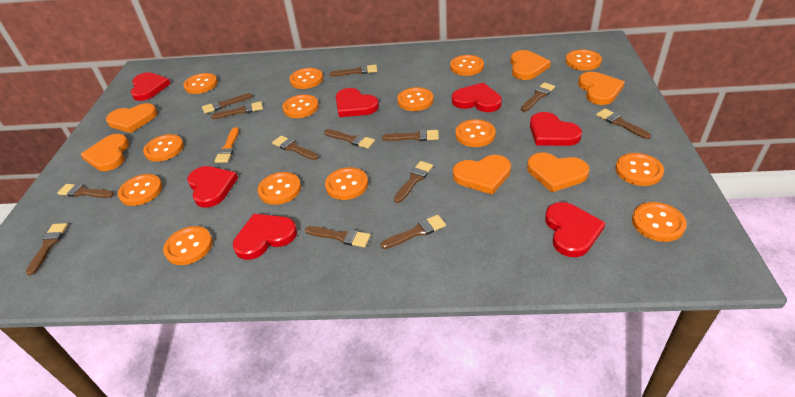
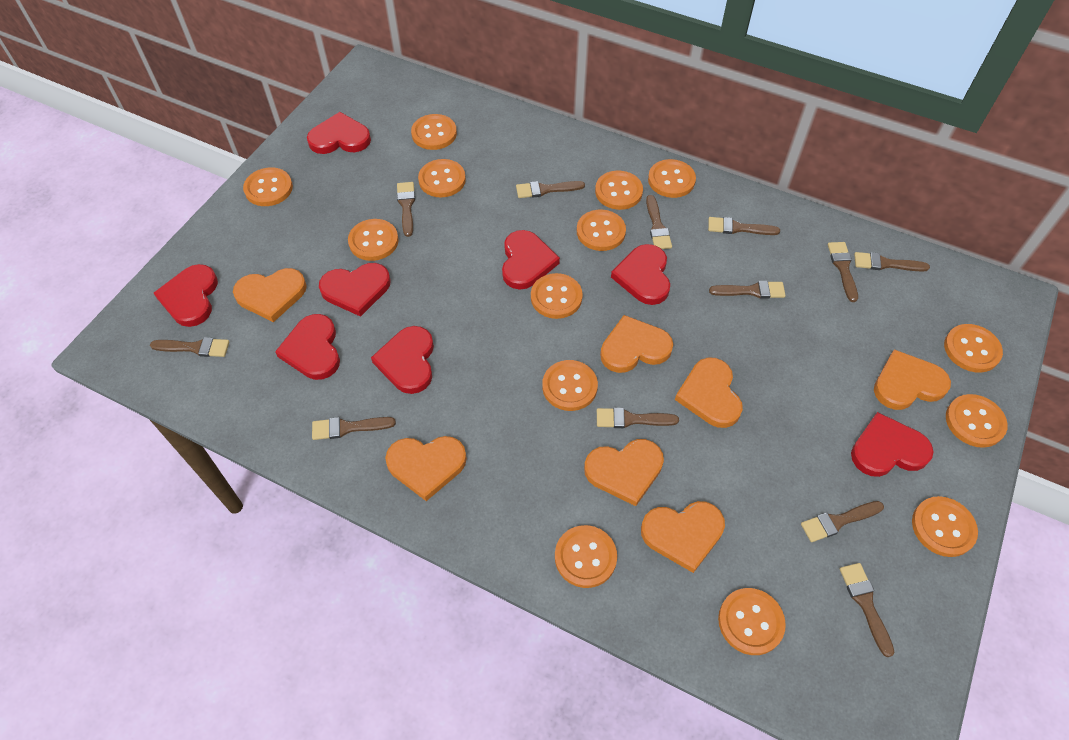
brown brush: [26,223,68,276] [57,184,114,198] [202,93,252,114] [211,101,263,119] [272,135,318,160] [305,226,371,248] [324,129,375,149] [330,64,377,76] [380,215,446,249] [382,129,439,141] [394,161,433,203] [521,82,555,112] [596,108,651,139] = 13 -> [150,337,229,357] [312,417,396,440] [397,182,415,237] [516,181,585,198] [597,408,679,428] [646,195,672,249] [708,217,780,235] [709,281,786,299] [801,501,884,542] [828,242,858,302] [840,563,894,657] [854,252,930,272] = 12
orange brush: [215,127,239,163] = 1 -> none = 0
orange heart: [80,134,129,171] [106,103,158,133] [453,155,511,195] [510,50,551,80] [527,153,590,192] [578,72,625,105] = 6 -> [233,268,307,322] [385,436,467,501] [584,439,664,506] [600,315,673,373] [641,501,725,573] [675,358,743,428] [874,349,951,410] = 7
red heart: [131,72,171,101] [187,166,238,208] [233,214,297,260] [336,88,379,117] [452,83,502,112] [530,112,582,146] [545,202,605,257] = 7 -> [154,264,218,327] [275,314,340,380] [307,112,371,154] [319,263,391,317] [371,326,434,394] [502,230,560,290] [611,244,670,305] [851,412,934,477] = 8

